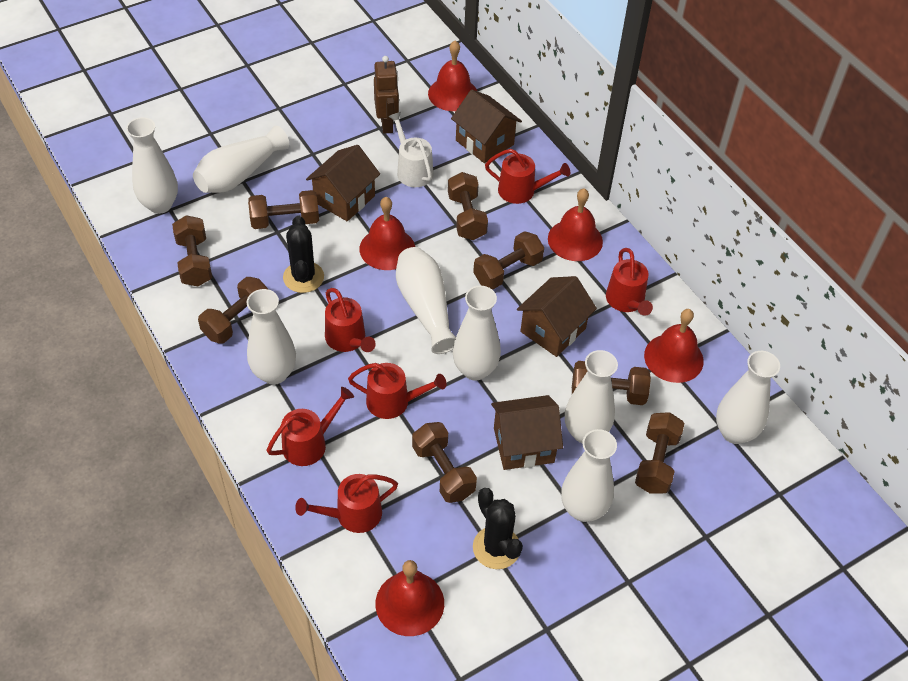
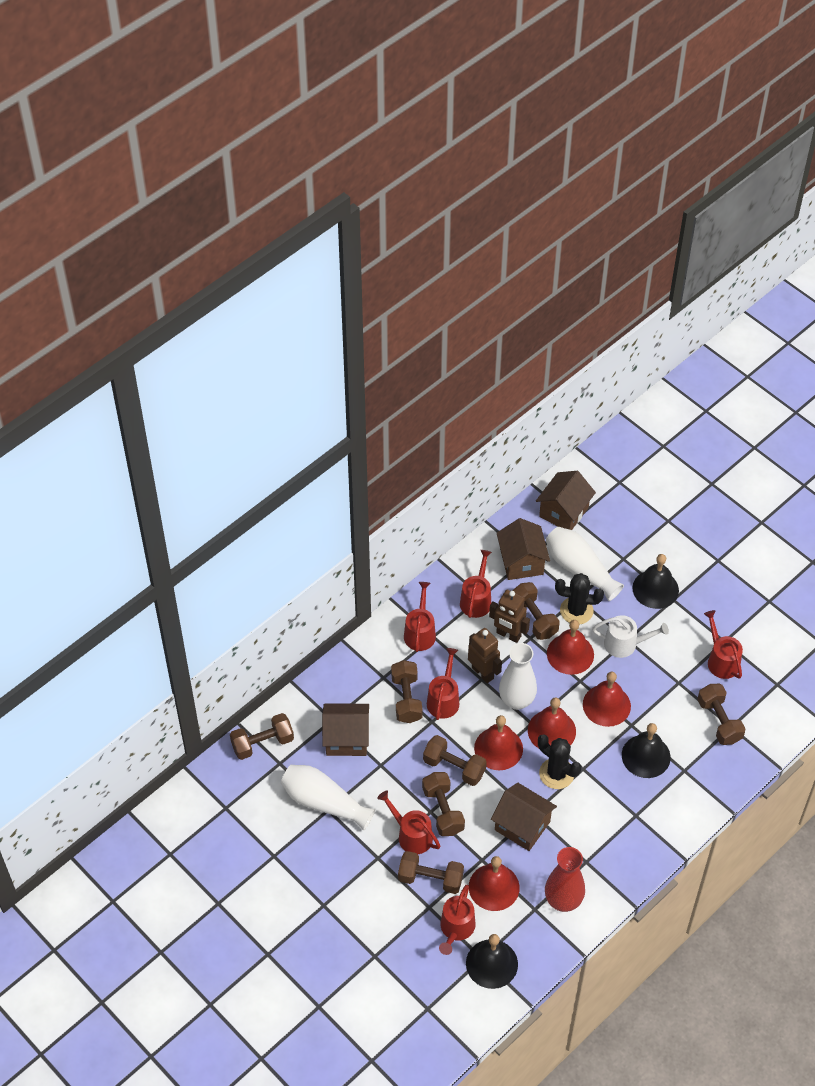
black bell: none = 0 -> [466,934,518,989] [622,723,671,778] [632,554,679,609] = 3
brown dumbbell: [172,215,212,286] [198,277,269,344] [248,190,319,229] [412,422,477,503] [448,172,488,240] [473,231,544,289] [572,361,651,405] [635,412,684,494] = 8 -> [230,713,294,760] [391,660,423,723] [398,851,464,894] [422,772,465,836] [423,735,487,786] [512,582,560,640] [697,684,746,745] = 7
brown robot: [374,56,399,134] = 1 -> [468,628,502,683] [489,590,530,643] = 2
red vase: none = 0 -> [545,847,585,912] = 1
white vase: [126,117,178,214] [193,126,289,193] [247,289,296,385] [396,247,456,354] [453,286,501,381] [561,429,617,522] [565,350,618,443] [716,351,780,444] = 8 -> [281,765,375,831] [499,643,537,710] [546,527,624,601] = 3

